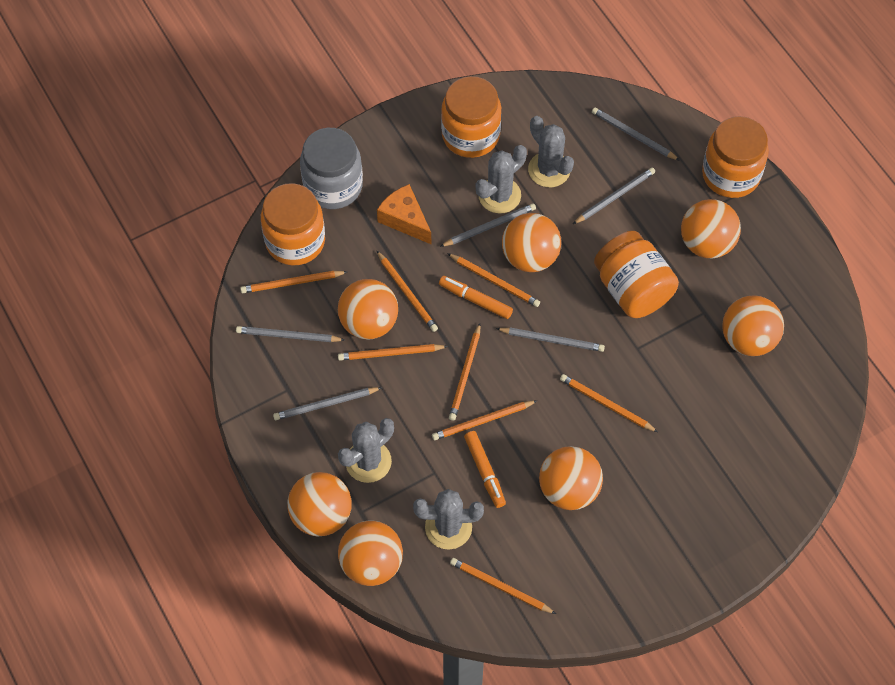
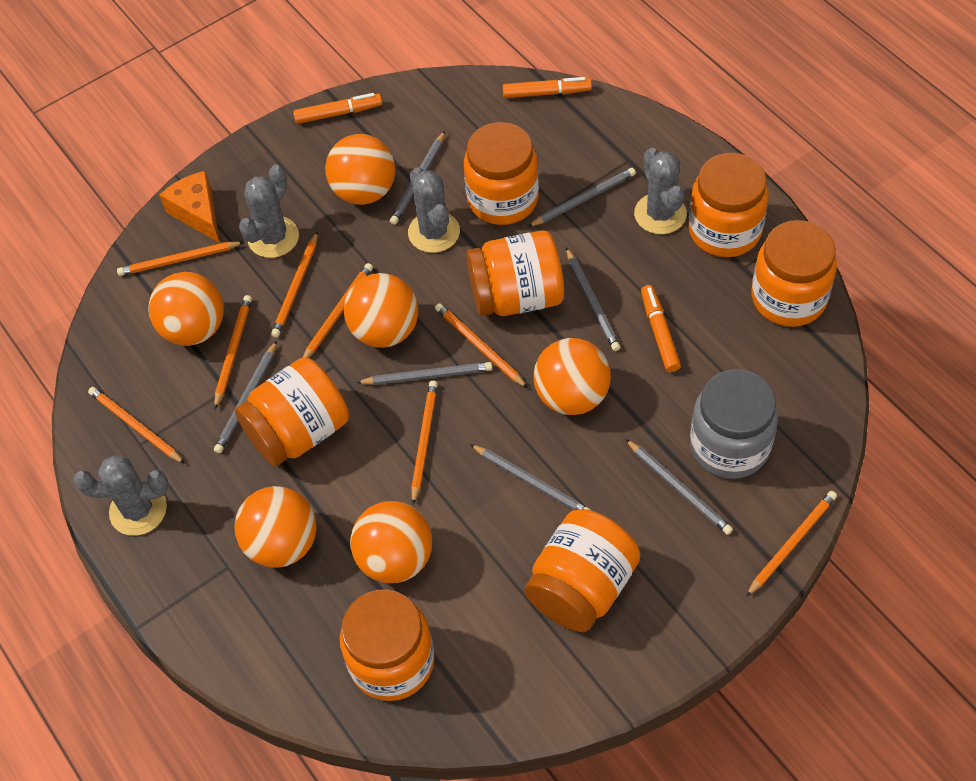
grey pencil: [236,326,344,342] [273,387,382,420] [440,203,536,247] [496,328,605,352] [573,168,655,224] [592,107,680,161] = 6 -> [214,341,277,453] [356,362,492,385] [390,131,445,225] [470,444,591,510] [528,168,636,227] [566,247,620,351] [625,439,733,535] = 7
orange ball: [287,472,352,537] [338,279,398,339] [338,521,403,586] [502,213,561,272] [539,446,603,510] [681,199,741,258] [722,295,784,356] = 7 -> [148,272,224,346] [234,486,317,568] [325,134,395,205] [344,273,418,348] [350,501,432,583] [533,338,611,415] = 6
orange jar: [261,183,325,266] [441,76,501,158] [594,231,679,318] [702,116,769,198] = 4 -> [235,357,349,467] [340,589,435,701] [464,122,539,225] [466,230,564,316] [525,509,641,632] [688,153,769,257] [751,220,837,327] = 7
orange marker: [439,276,513,319] [464,431,506,508] = 2 -> [293,93,382,124] [503,77,592,98] [641,285,681,372] = 3

